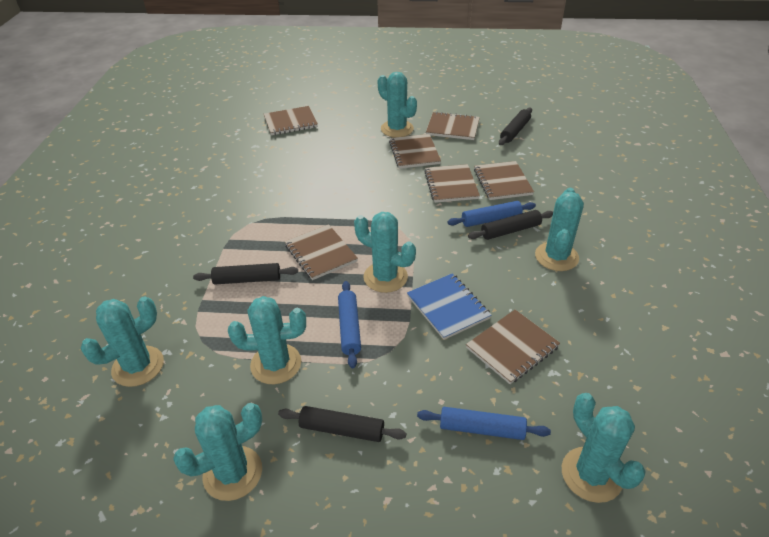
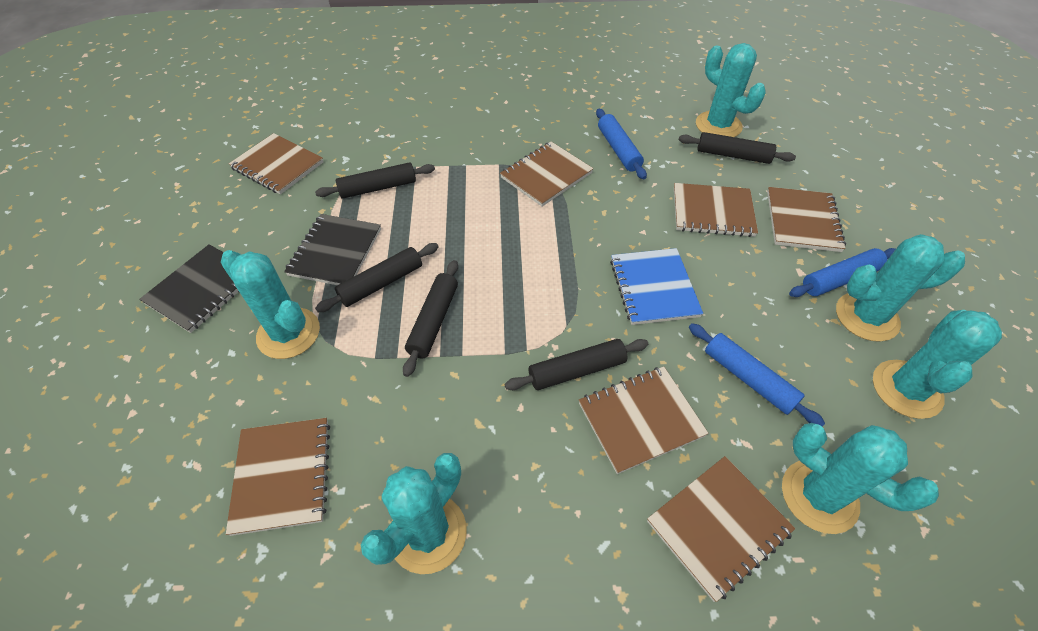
black notebook: none = 0 -> [139,244,239,333] [284,214,381,285] = 2
black rolling pin: [193,263,298,284] [278,406,406,442] [468,210,553,240] [499,107,532,145] = 4 -> [315,162,435,199] [315,243,438,312] [403,260,458,377] [504,339,648,390] [679,132,796,164] = 5
turquoise cactus: [80,296,164,387] [173,403,262,501] [228,296,306,384] [354,212,416,293] [378,72,417,137] [535,188,584,271] [562,393,646,503] = 7 -> [221,250,320,359] [361,453,467,574] [696,43,766,137] [782,423,939,534] [836,234,965,342] [873,310,1002,419] = 6

